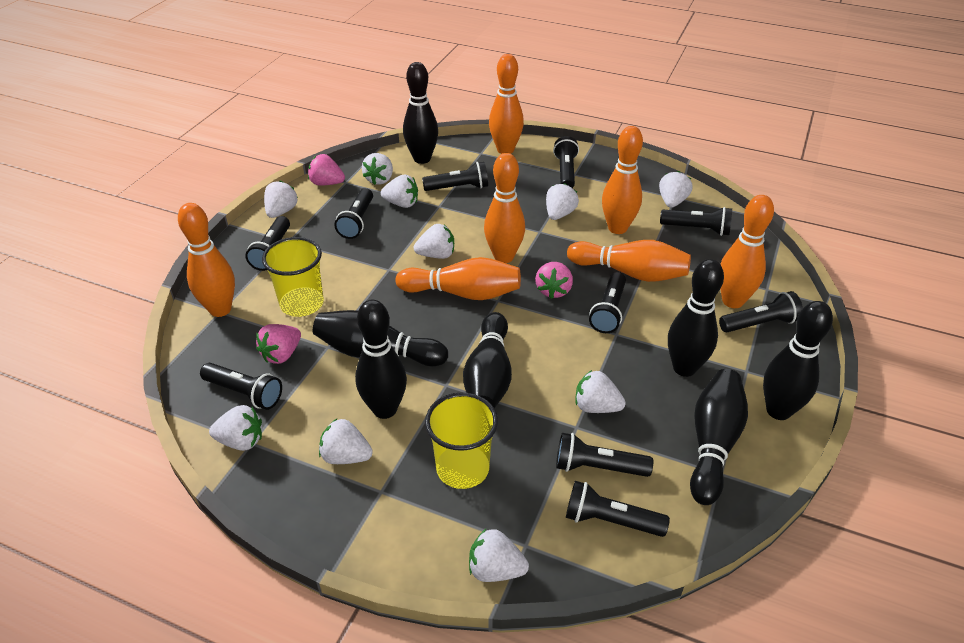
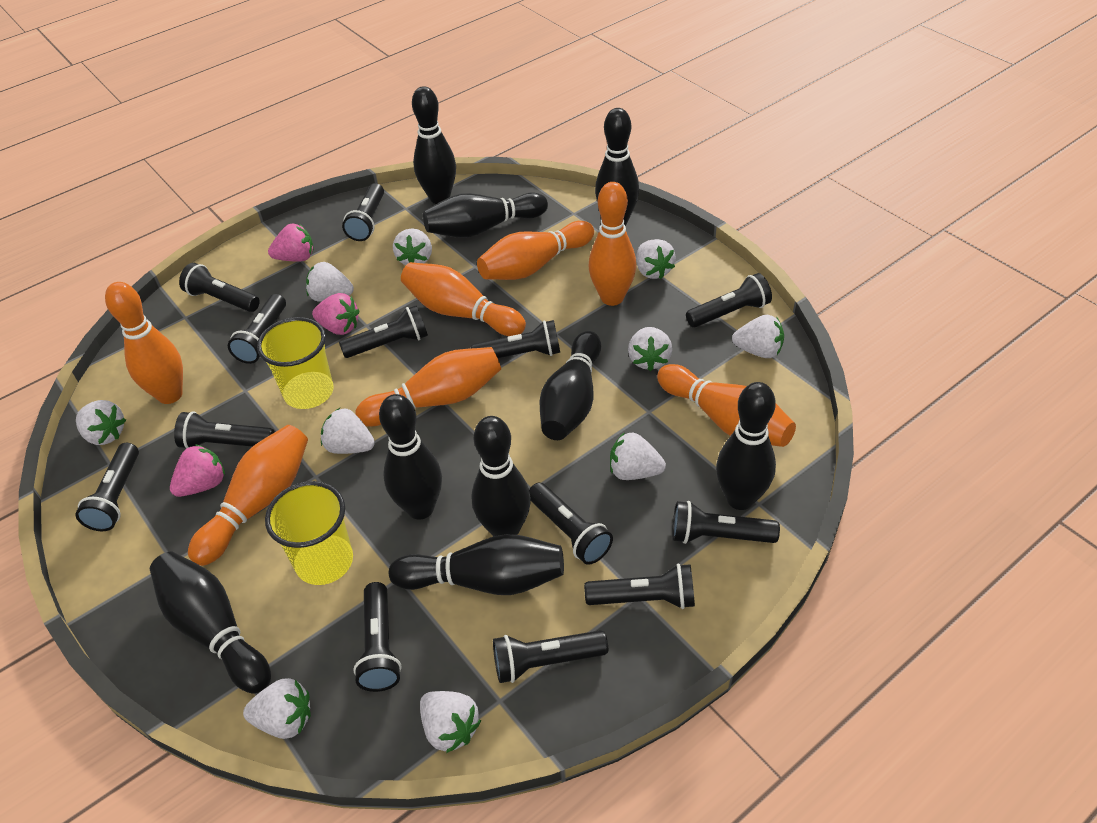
black bowling pin: [313,310,448,366] [355,300,407,419] [403,62,438,164] [463,312,512,409] [668,259,724,377] [690,369,748,505] [763,301,833,420] = 7 -> [150,552,271,694] [379,394,442,519] [389,534,564,595] [412,86,456,204] [423,193,548,238] [471,416,531,536] [540,331,601,440] [595,108,639,226] [716,382,776,510] = 9
black flashlight: [200,363,282,410] [245,216,290,271] [334,188,373,239] [422,162,488,191] [553,136,579,188] [556,433,653,477] [566,481,670,537] [589,272,626,333] [660,207,732,236] [719,291,803,333] = 10 -> [76,443,139,531] [174,411,275,449] [179,263,260,312] [228,294,286,364] [339,305,428,358] [342,183,384,241] [353,582,402,692] [471,320,560,358] [493,630,608,683] [529,483,613,565] [584,564,695,609] [672,501,780,544] [686,273,772,328] = 13

